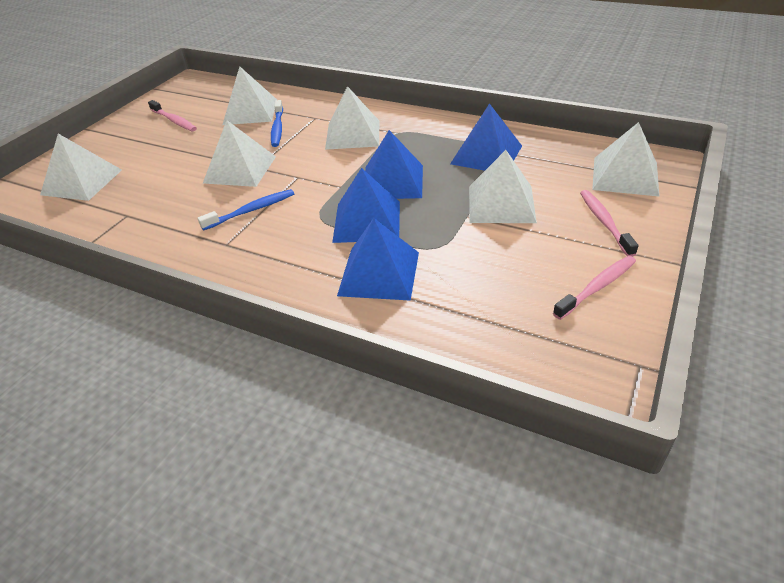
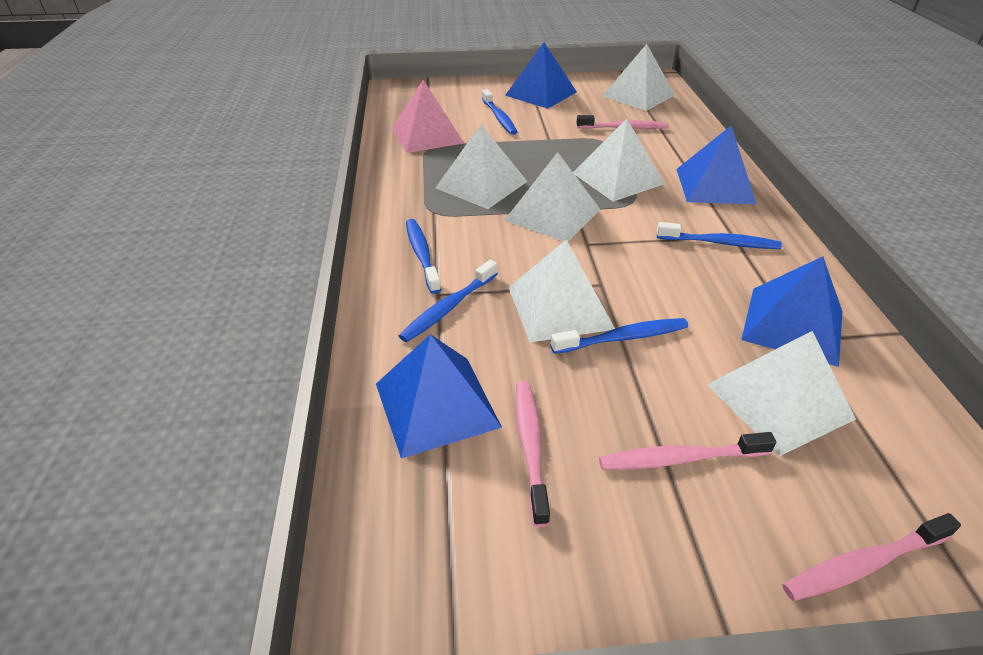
blue toothbrush: [198,189,294,231] [271,100,283,147] = 2 -> [399,260,498,342] [406,219,441,294] [482,89,517,135] [551,318,688,354] [657,222,782,249] = 5
pink pyramid: none = 0 -> [392,80,464,153] = 1
pink toothbrush: [148,100,197,131] [553,256,636,320] [580,190,638,257] = 3 -> [515,381,550,527] [577,115,669,129] [599,432,776,470] [782,513,961,601] = 4

